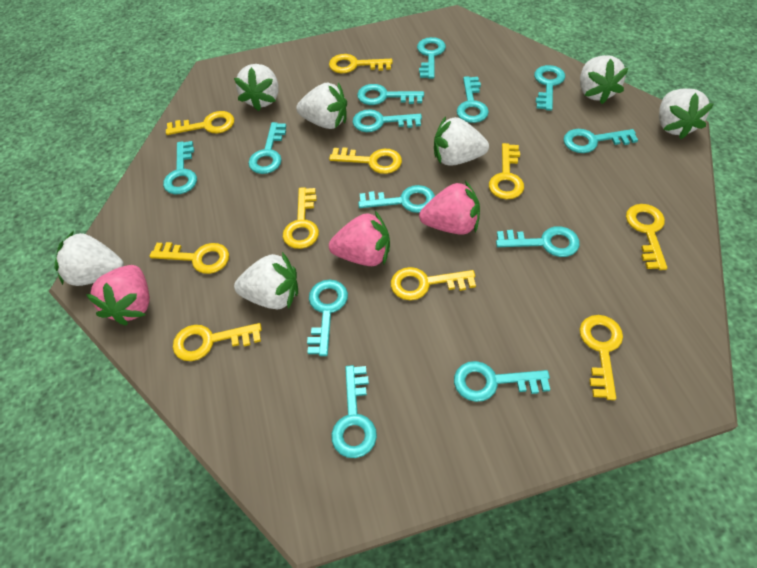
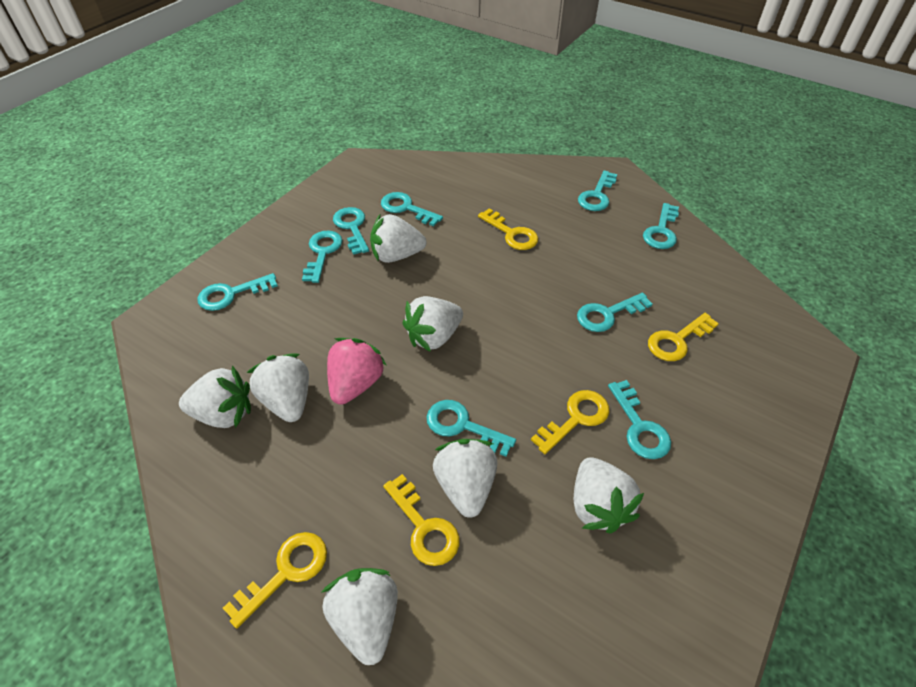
pink strawberry: [86,265,150,325] [329,211,390,266] [419,181,480,235] = 3 -> [327,338,386,405] = 1
turquoise key: [163,141,197,194] [248,122,286,174] [307,279,348,356] [331,365,377,458] [353,109,422,132] [357,84,424,105] [358,185,435,213] [417,37,446,79] [454,361,550,402] [457,76,489,123] [496,226,580,257] [534,65,565,111] [563,129,638,153] = 13 -> [197,273,278,311] [302,231,343,283] [333,207,369,255] [381,192,443,226] [426,400,516,457] [577,293,652,332] [578,170,617,211] [608,380,671,459] [643,203,679,249] = 9
yellow key: [150,242,229,274] [166,111,234,135] [173,323,262,361] [283,187,319,249] [329,54,393,73] [329,147,402,174] [391,267,476,300] [489,143,524,199] [579,315,623,400] [626,204,667,270] = 10 -> [223,532,327,628] [383,474,459,566] [478,208,538,250] [531,390,610,454] [648,313,719,361] = 5

